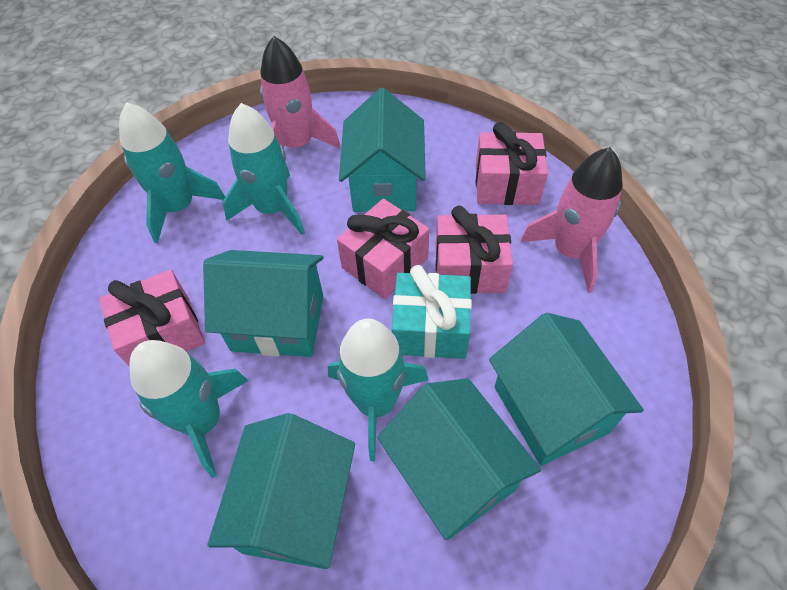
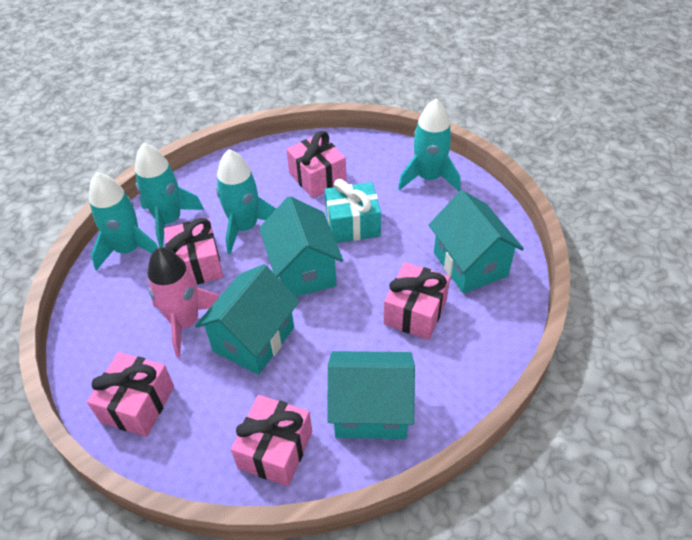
pink gift: [99,270,205,366] [337,199,429,299] [436,206,513,294] [476,122,548,205] = 4 -> [87,352,174,437] [164,218,223,284] [231,395,312,486] [286,131,347,198] [384,262,450,340] = 5
pink rocket: [260,36,341,148] [520,147,623,293] = 2 -> [147,247,219,357] = 1
turquoise house: [203,250,323,357] [207,413,355,569] [339,88,426,212] [377,378,541,540] [489,313,644,466] = 5 -> [195,264,299,375] [259,196,343,297] [328,351,415,439] [429,190,524,294] = 4

